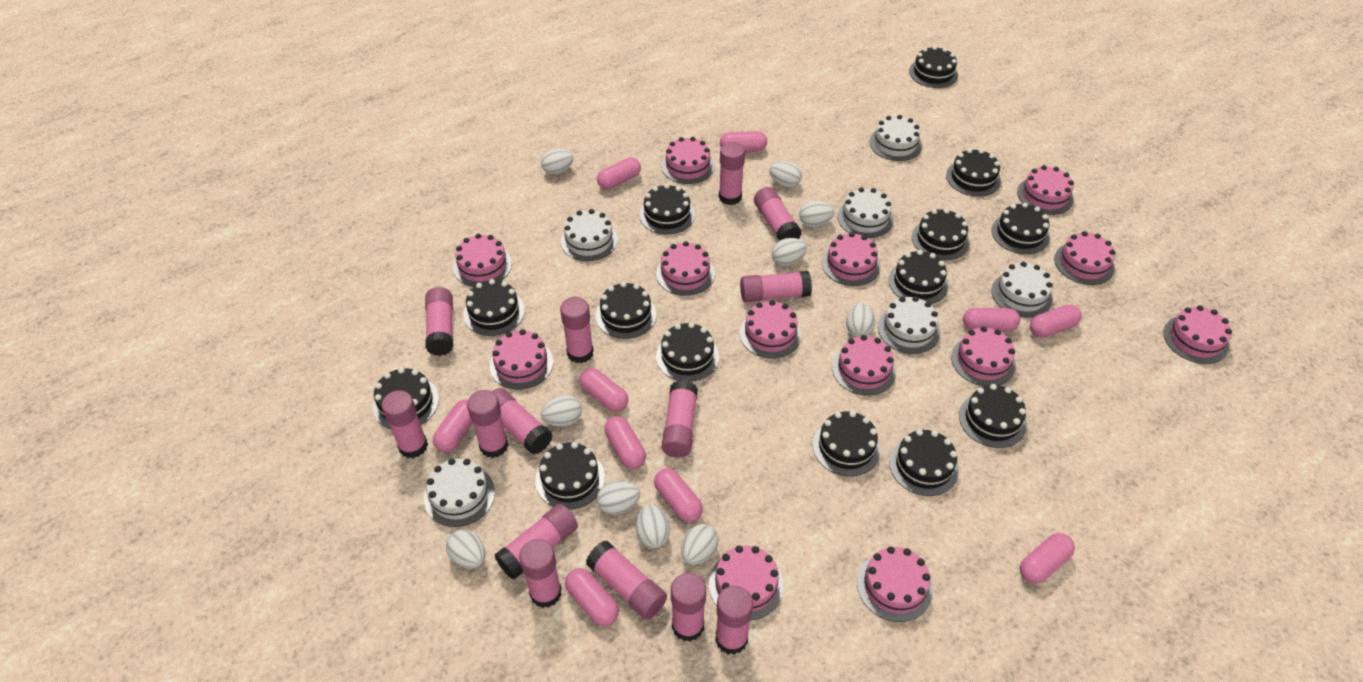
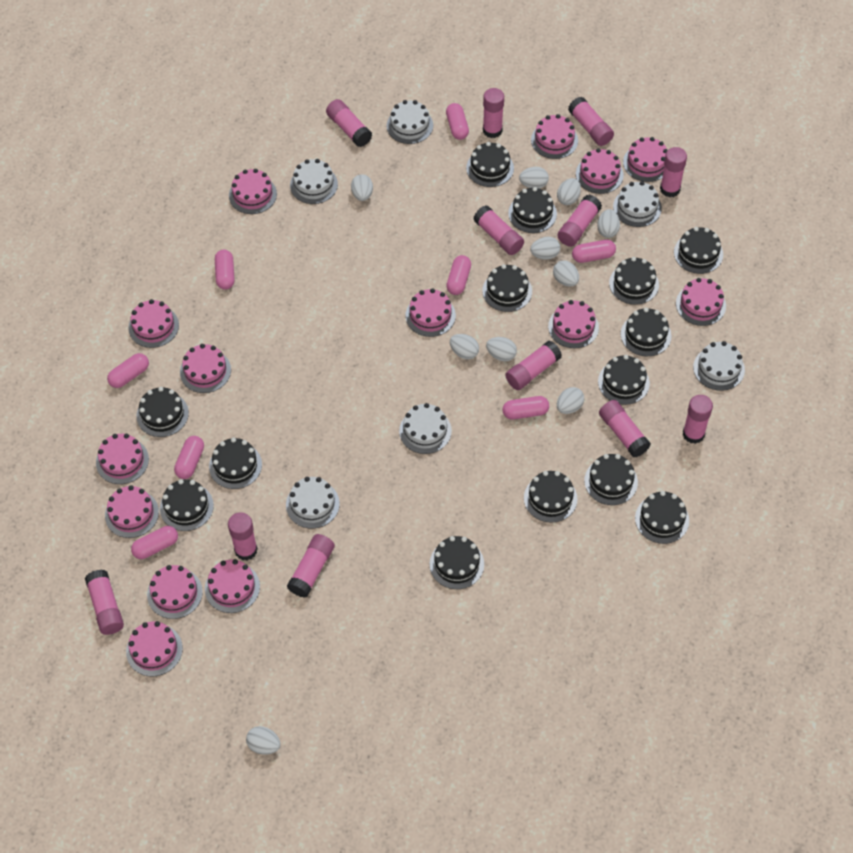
pink cake: [453,234,512,287] [489,329,553,390] [656,241,715,296] [661,137,715,184] [709,546,784,620] [739,300,801,358] [822,232,880,286] [832,335,896,395] [857,546,933,622] [951,326,1016,386] [1017,165,1074,215] [1054,231,1116,285] [1163,305,1232,364] = 13 -> [96,434,149,484] [105,485,159,538] [126,621,183,677] [128,299,179,348] [147,565,203,619] [180,344,231,393] [205,559,260,613] [229,169,277,214] [405,288,456,337] [531,114,578,159] [548,300,599,348] [576,148,624,194] [623,137,668,182] [676,278,726,326] = 14
pink capsule: [433,400,473,452] [565,568,619,626] [579,368,628,412] [597,157,641,189] [604,416,646,469] [654,469,703,522] [720,131,767,152] [963,308,1020,331] [1020,533,1075,584] [1030,304,1082,338] = 10 -> [107,353,149,388] [131,526,178,559] [174,436,204,479] [215,249,235,290] [446,103,469,140] [446,255,471,295] [502,396,549,420] [572,240,616,263] = 8
pink glue stick: [382,390,428,458] [425,287,453,356] [467,390,508,458] [492,388,553,455] [495,504,578,580] [519,539,562,608] [560,297,594,363] [586,540,667,620] [662,380,698,458] [671,573,706,642] [715,586,753,655] [719,142,745,205] [740,271,812,302] [754,187,802,241] = 14 -> [85,569,124,635] [228,512,258,560] [287,534,335,597] [326,99,372,147] [473,206,524,255] [483,88,504,138] [505,341,562,390] [557,195,602,247] [568,97,614,146] [599,400,651,457] [660,147,687,197] [683,395,713,444] = 12

